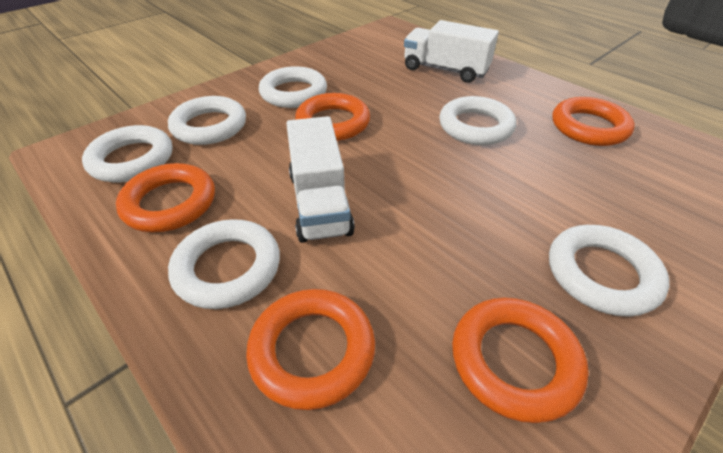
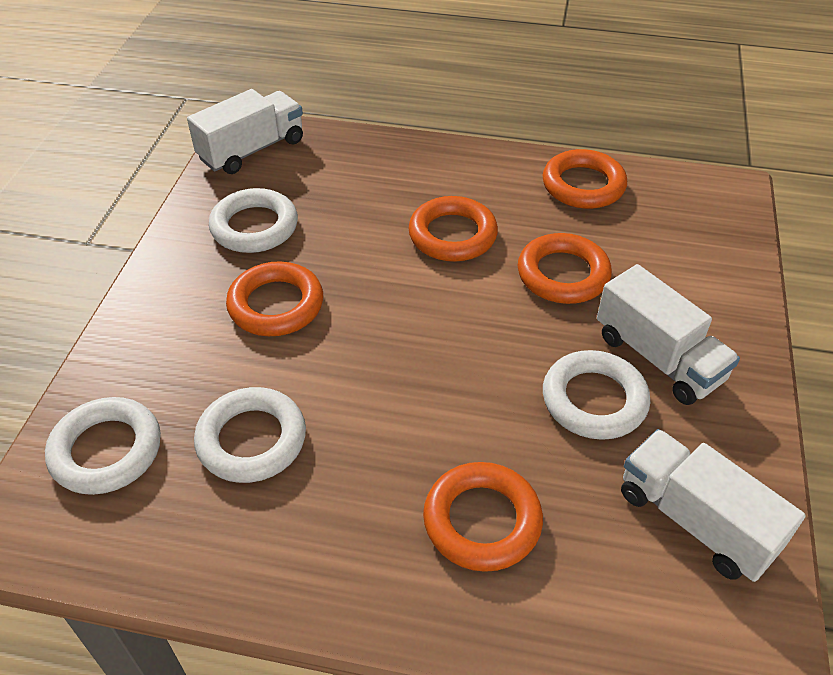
white ring: [82,125,173,182] [168,96,246,145] [168,219,280,309] [259,66,327,108] [439,96,516,145] [549,225,670,317] = 6 -> [45,397,161,495] [194,387,306,483] [209,188,298,253] [543,350,650,440] = 4
white truck: [286,116,355,243] [404,20,499,83] = 2 -> [187,89,303,174] [597,264,740,405] [621,429,806,582] = 3

